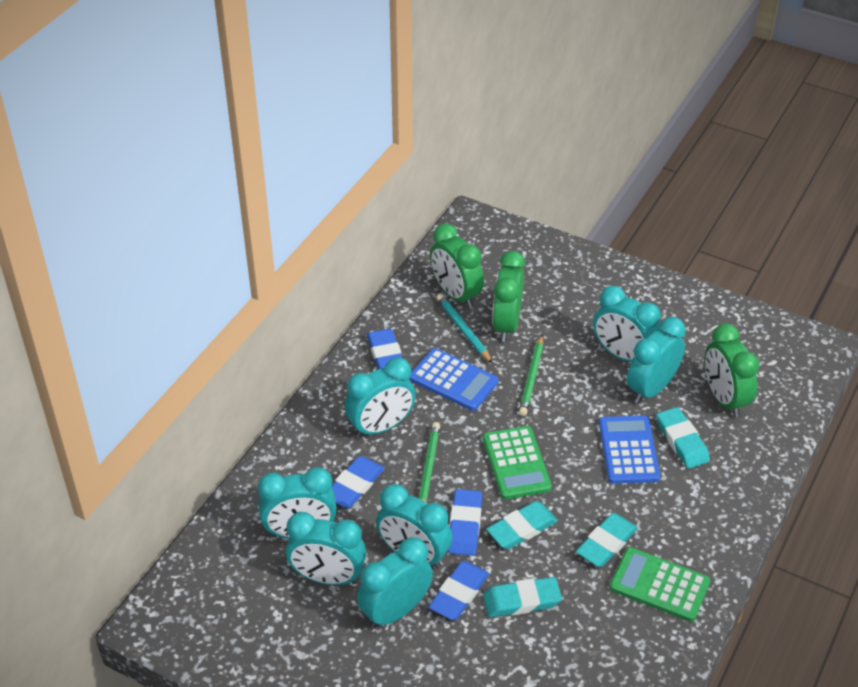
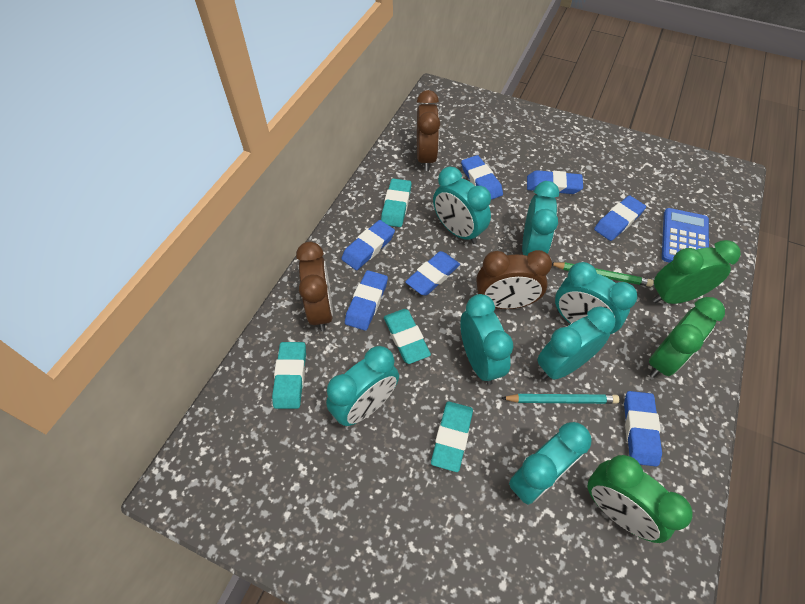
blue calculator: [409,348,498,411] [599,415,660,484] = 2 -> [662,208,709,263] = 1
blue eraser: [332,456,385,508] [367,329,402,369] [429,561,489,620] [448,489,482,556] = 4 -> [341,220,395,270] [345,270,388,331] [405,251,460,295] [461,155,503,200] [527,170,583,194] [594,195,646,241] [624,391,662,467] = 7
brown clock: none = 0 -> [296,242,333,331] [417,90,440,171] [476,250,552,309] = 3
green calculator: [483,426,552,500] [610,547,710,622] = 2 -> none = 0
green pencil: [419,422,440,503] [519,335,543,416] = 2 -> [552,262,654,287] = 1

